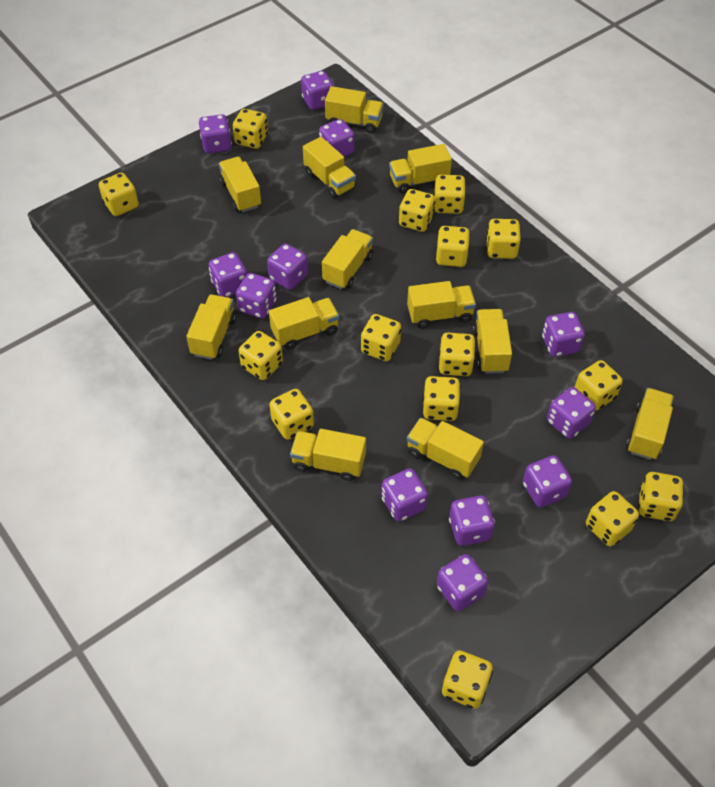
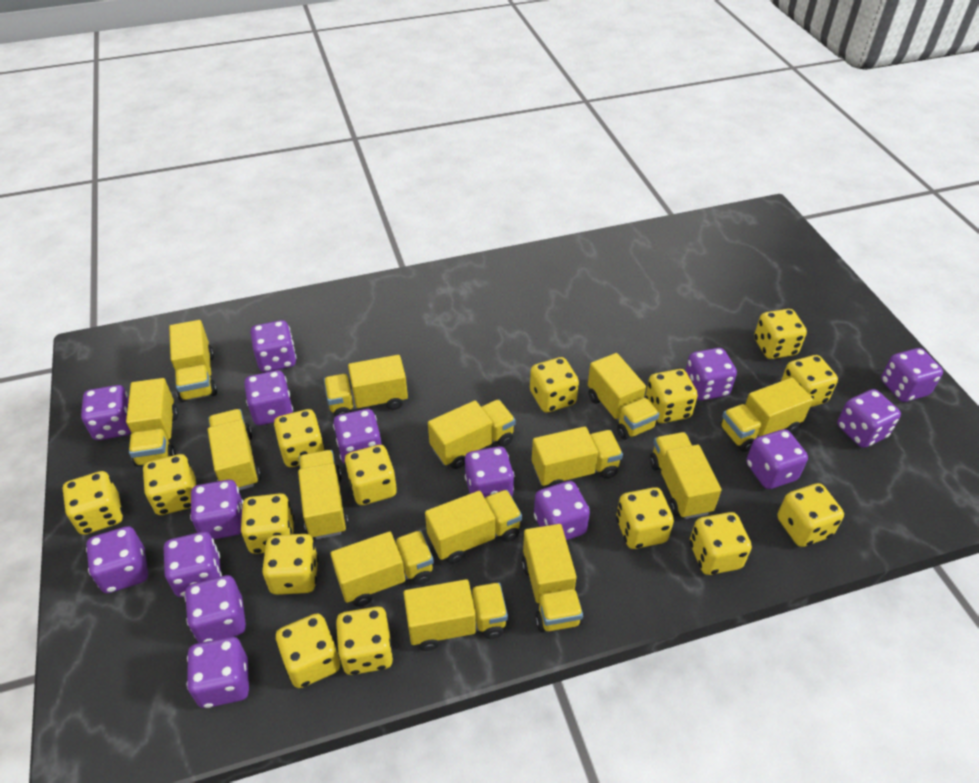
purple dice: [199,114,232,154] [208,252,247,297] [236,273,277,318] [267,244,308,290] [301,71,334,110] [319,119,355,157] [381,468,428,521] [437,554,488,611] [449,496,495,546] [523,455,572,507] [542,312,585,357] [547,387,596,439] = 12 -> [81,385,131,440] [86,526,148,593] [164,532,222,597] [185,575,246,643] [187,637,249,708] [190,480,243,539] [244,370,293,425] [250,320,296,372] [333,409,382,465] [465,446,514,498] [534,481,590,540] [685,348,737,401] [746,429,808,489] [837,389,901,448] [881,348,943,402] = 15
yellow truck: [186,295,236,360] [219,157,261,212] [269,297,339,350] [290,429,366,481] [303,137,356,198] [322,229,373,289] [325,86,384,133] [389,144,452,193] [407,281,476,329] [407,418,484,480] [473,309,512,374] [626,388,674,460] = 12 -> [126,378,178,467] [169,320,217,402] [208,409,261,490] [298,450,349,539] [324,355,408,417] [330,530,434,607] [404,579,508,651] [425,490,522,564] [428,399,516,469] [522,524,583,632] [532,426,623,487] [588,353,659,440] [650,432,721,519] [720,378,813,452] = 14

